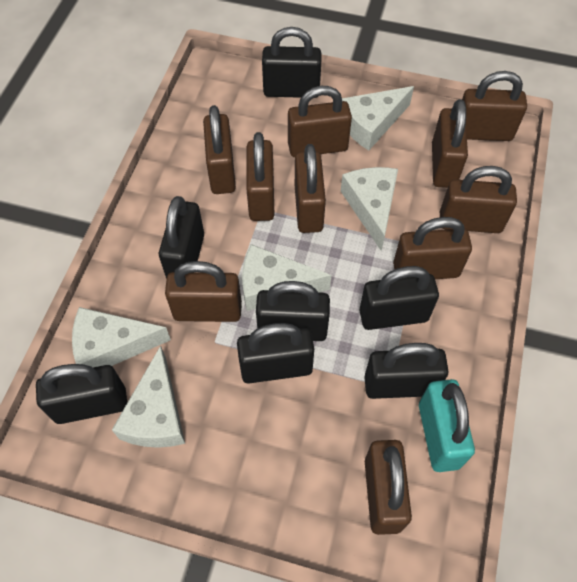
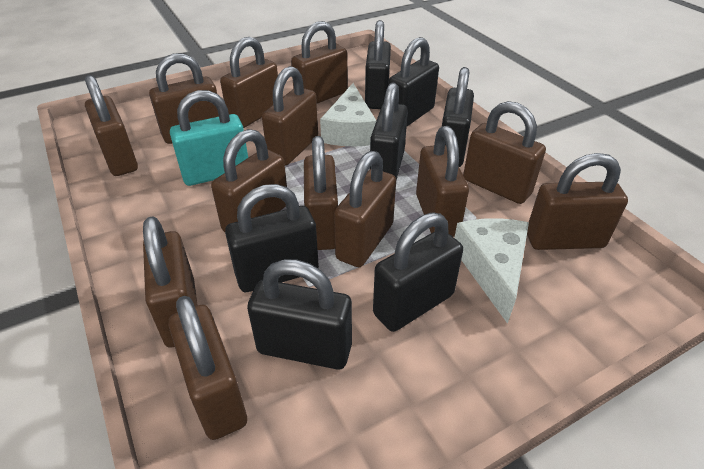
brown padlock: [165,261,242,322] [203,105,236,194] [247,132,274,221] [288,86,352,157] [295,144,326,233] [365,440,412,535] [393,217,472,279] [432,99,468,188] [440,166,517,233] [462,71,527,141] = 10 -> [85,75,138,176] [143,216,197,347] [149,53,219,144] [168,296,247,440] [211,129,287,232] [220,37,278,128] [262,66,318,165] [291,21,347,104] [304,136,338,250] [334,151,396,267] [416,126,469,237] [463,101,546,204] [527,153,628,250] = 13
white cheese: [72,307,171,367] [112,345,185,448] [242,244,332,311] [341,167,398,251] [342,86,414,150] = 5 -> [320,83,376,146] [454,218,529,324] = 2

